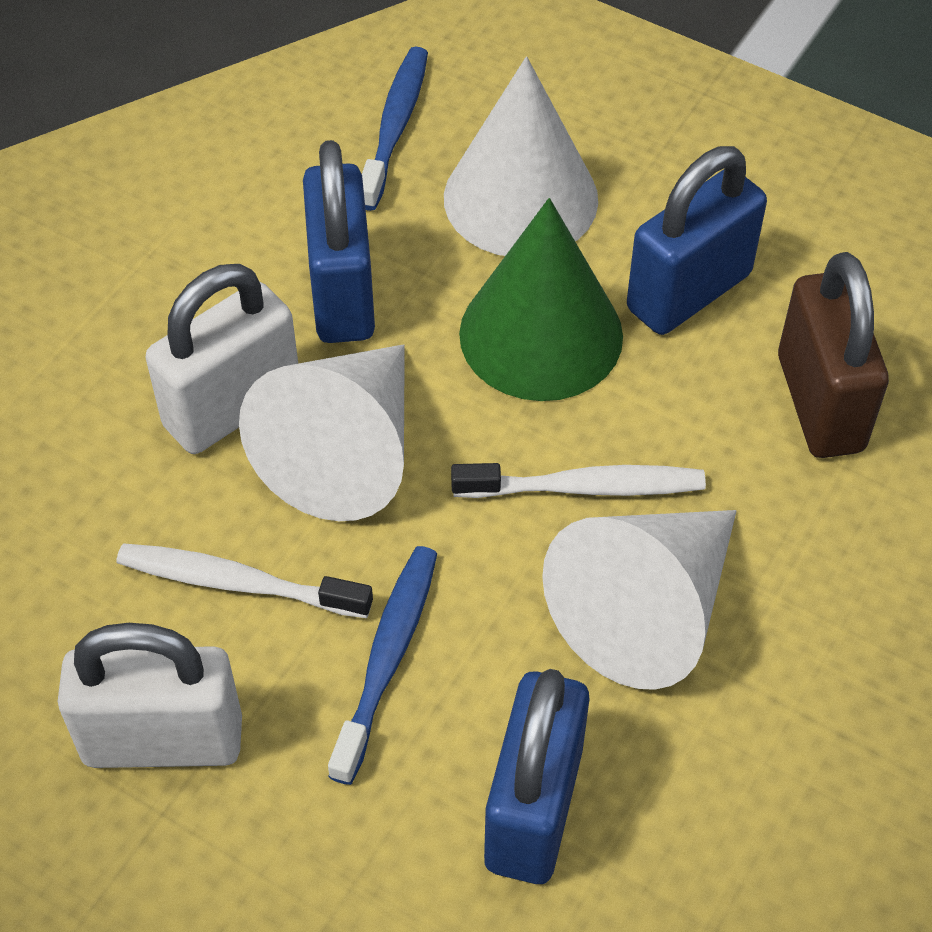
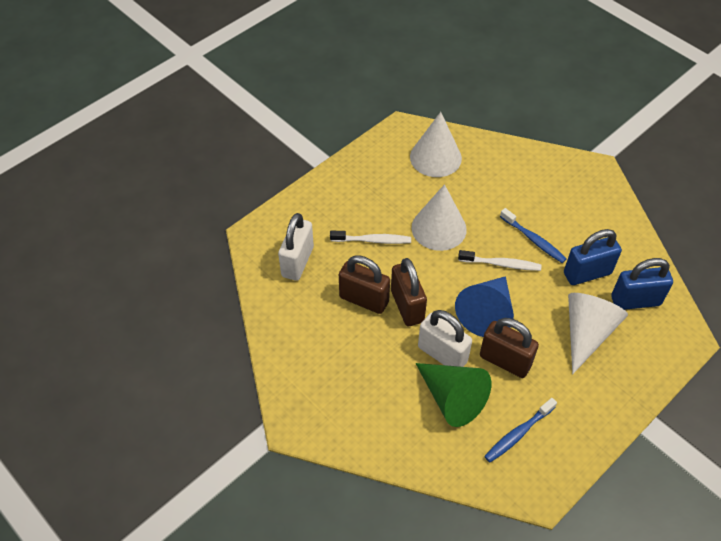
blue cone: none = 0 -> [455,276,514,337] = 1
blue padlock: [303,140,375,343] [484,669,589,884] [627,146,767,335] = 3 -> [564,229,622,285] [611,258,673,310] = 2
brown padlock: [778,252,889,458] = 1 -> [339,255,390,314] [391,258,427,326] [480,318,539,378] = 3

